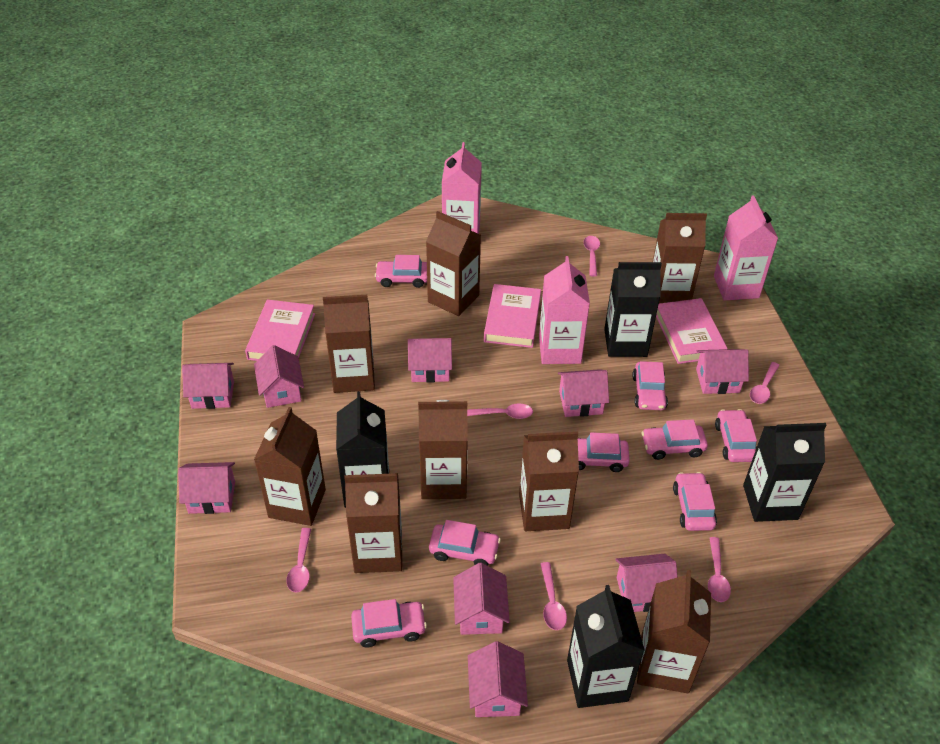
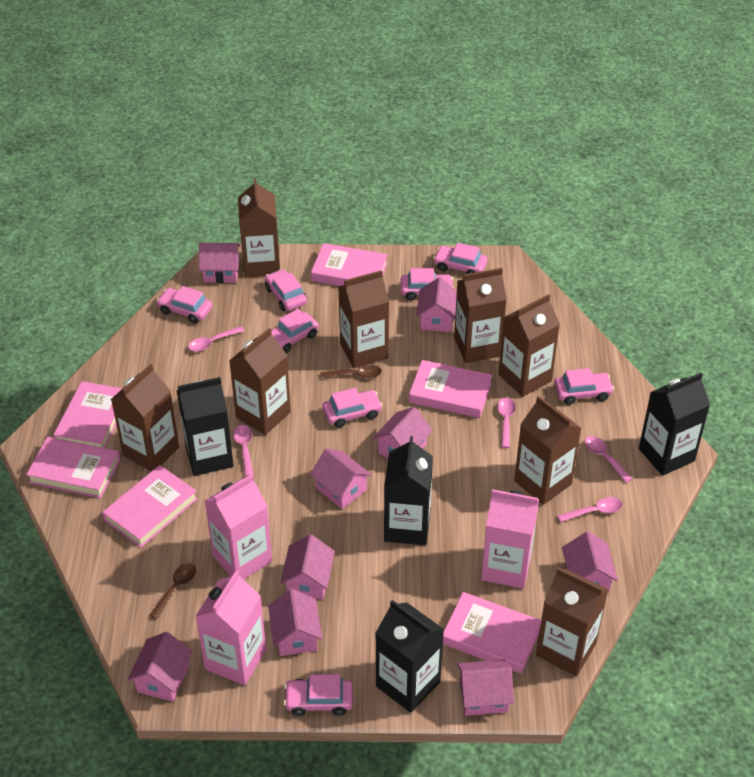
brown spoon: none = 0 -> [149,563,196,620] [320,365,382,378] = 2
pink book: [245,299,315,361] [484,284,541,348] [656,298,728,364] = 3 -> [26,437,120,498] [53,381,123,448] [102,465,198,548] [311,243,388,286] [409,360,492,418] [443,592,541,674] = 6
pink spoon: [286,528,311,593] [467,403,533,419] [540,562,567,630] [583,236,600,277] [708,537,731,602] [750,362,780,404] = 6 -> [188,326,244,352] [233,425,254,477] [497,397,516,448] [557,497,623,522] [585,436,632,483] = 5

